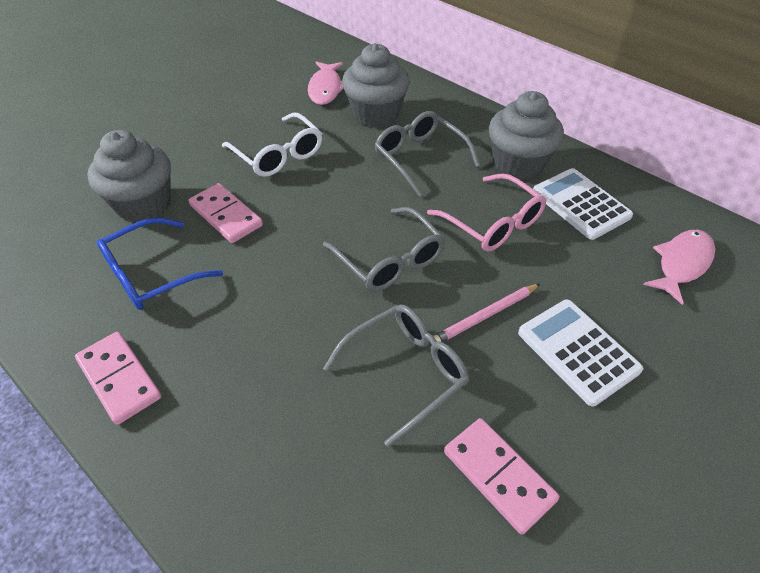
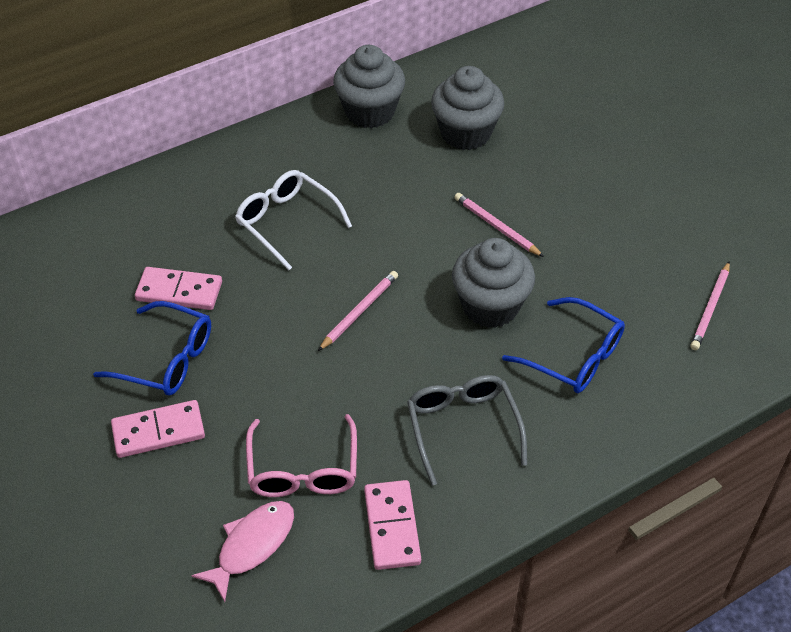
blue glasses: [97,217,223,310] = 1 -> [93,301,211,396] [502,297,625,393] = 2
grey glasses: [323,207,445,291] [323,304,469,447] [375,111,480,196] = 3 -> [407,375,527,486] = 1
pink fish: [308,62,344,105] [643,230,715,305] = 2 -> [191,501,294,602] = 1
pink pencil: [434,284,540,342] = 1 -> [318,271,398,351] [454,193,544,257] [690,261,730,350] = 3
white calculator: [518,300,643,407] [533,168,633,240] = 2 -> none = 0

